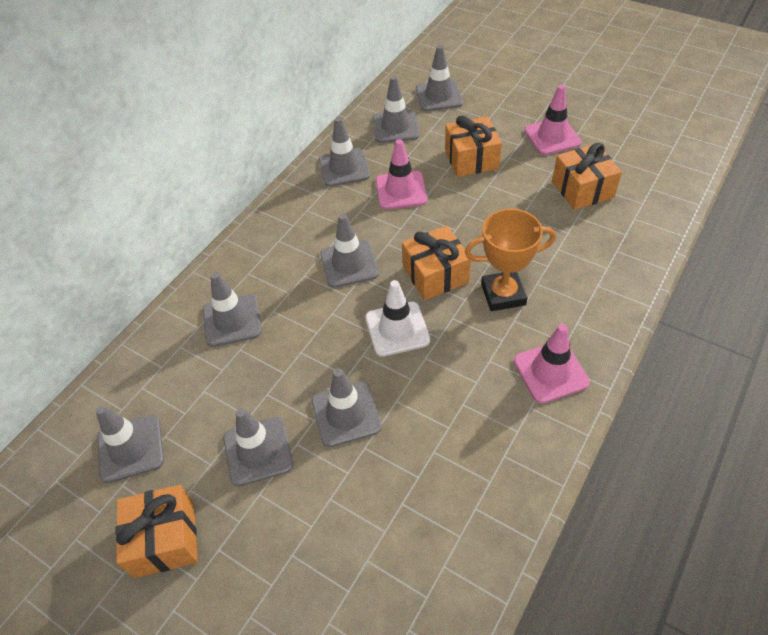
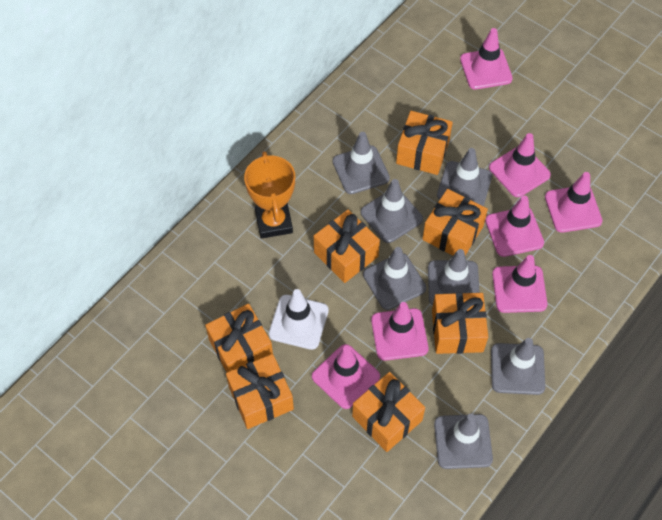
grey traffic cone: [96,406,164,483] [203,272,262,347] [223,408,293,487] [312,369,382,447] [319,117,370,187] [320,214,379,288] [373,76,420,143] [416,45,463,111] = 8 -> [333,132,390,194] [361,179,423,243] [363,247,426,310] [428,249,480,305] [434,414,493,469] [437,148,492,206] [491,338,545,395] = 7
orange gift: [115,485,198,578] [402,226,471,300] [445,115,502,177] [552,143,622,210] = 4 -> [205,304,273,372] [226,354,294,429] [314,210,380,283] [352,372,425,452] [396,111,453,175] [422,189,488,255] [432,293,488,354] = 7
pink traffic cone: [376,139,427,209] [514,324,590,403] [524,85,582,155] = 3 -> [312,344,380,409] [371,302,429,361] [460,28,513,89] [485,196,544,257] [489,133,551,197] [492,255,547,313] [545,172,602,233] = 7

